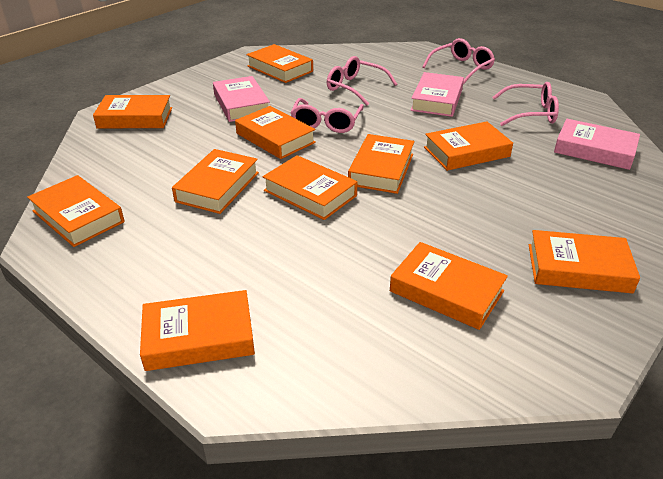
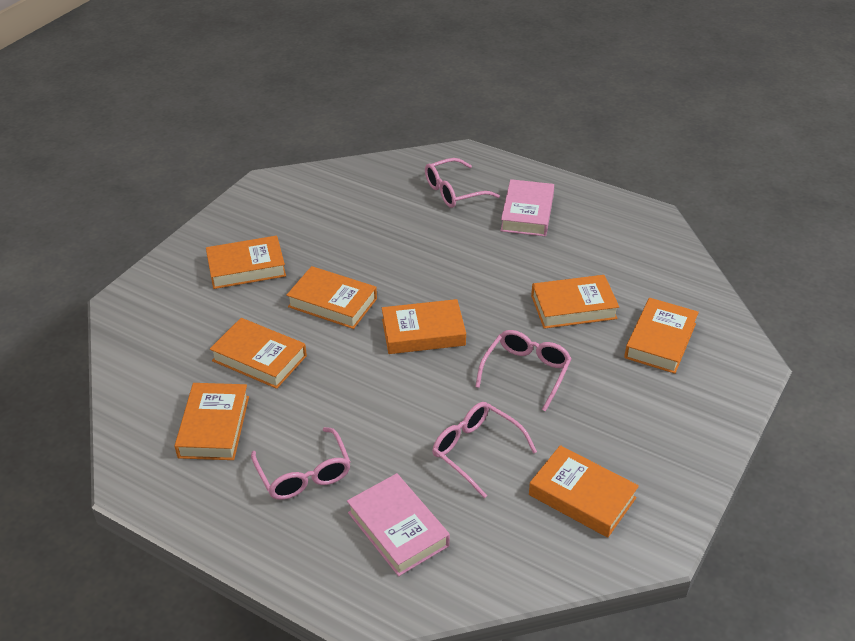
orange book: [27,175,124,247] [93,95,172,128] [140,290,255,371] [172,149,259,214] [235,106,316,159] [246,44,313,83] [263,155,358,220] [348,134,415,194] [390,242,508,330] [424,121,513,171] [529,230,640,293] = 11 -> [175,383,249,460] [206,235,286,289] [210,318,307,389] [286,266,377,329] [382,299,466,354] [529,445,639,538] [531,275,619,329] [624,298,699,374] = 8
pink book: [213,76,270,122] [410,72,464,117] [554,119,640,170] = 3 -> [347,473,450,576] [500,179,554,236] = 2

